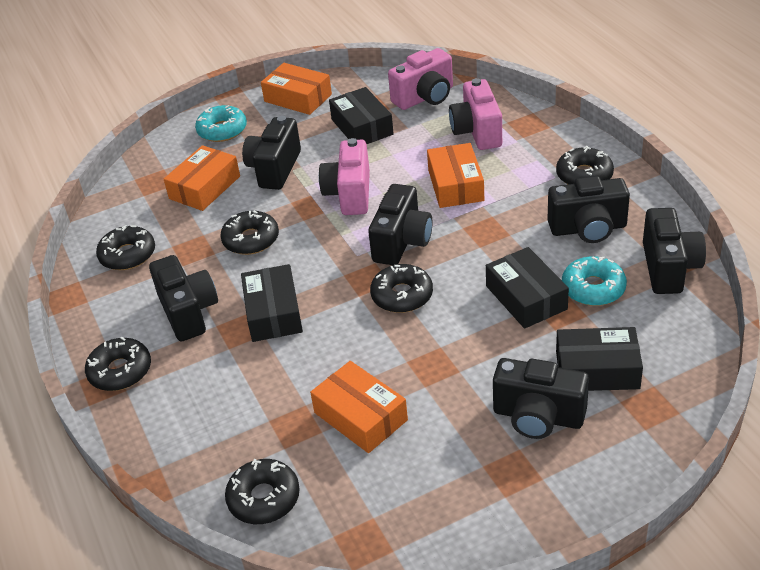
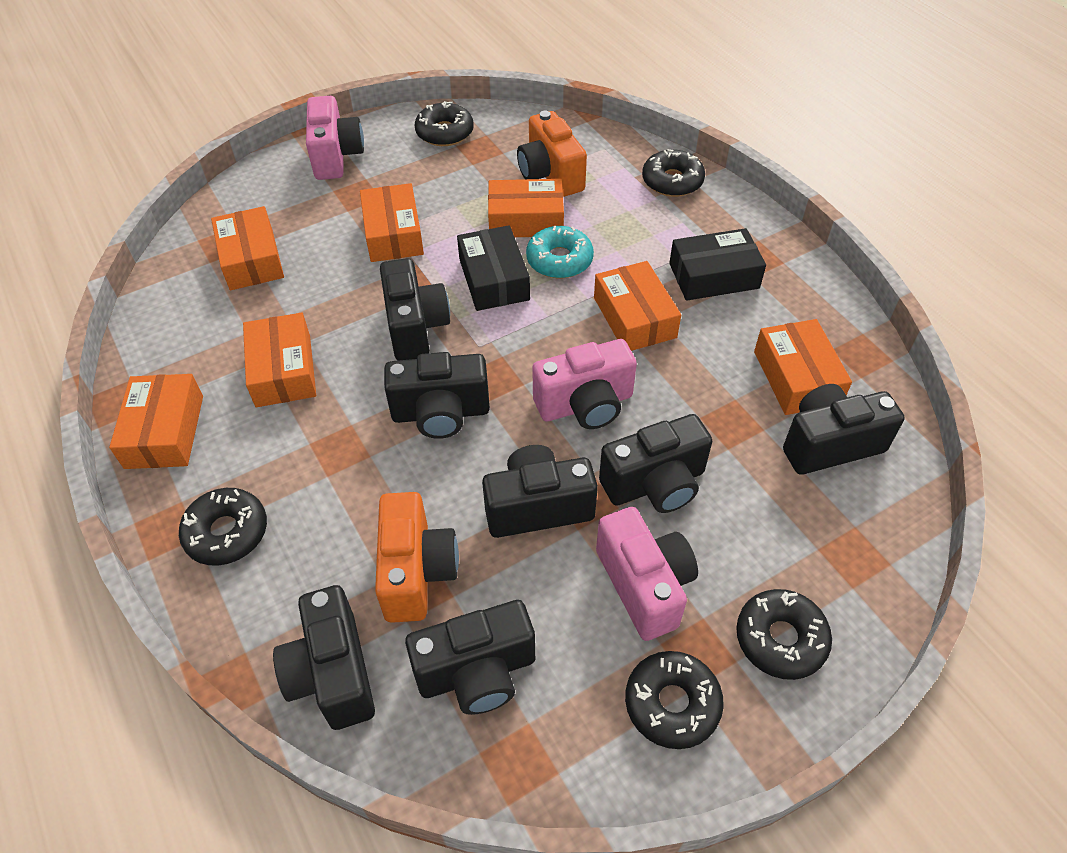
black box: [241,264,303,342] [329,87,394,144] [486,247,569,329] [556,327,643,391] = 4 -> [457,225,530,311] [669,228,766,301] = 2
black camera: [149,255,218,341] [242,116,301,190] [368,184,433,265] [493,358,589,439] [547,176,630,243] [643,208,706,294] = 6 -> [273,585,375,730] [380,258,450,361] [384,352,490,439] [405,600,535,715] [482,445,598,538] [599,414,712,513] [783,384,905,475] = 7
black donut: [85,337,151,391] [96,225,155,270] [220,210,279,255] [225,459,300,524] [370,264,433,313] [556,146,614,184] = 6 -> [179,488,267,565] [415,101,474,146] [625,651,724,749] [642,149,705,197] [736,589,832,680] = 5
orange box: [164,145,240,211] [261,63,332,115] [310,361,408,453] [427,143,484,208] = 4 -> [109,374,203,469] [211,206,284,290] [243,313,316,407] [360,183,424,262] [488,179,564,237] [594,261,681,351] [754,319,852,415] = 7
orange camera: none = 0 -> [375,492,459,623] [517,111,587,197] = 2
turquoise donut: [195,105,247,142] [562,256,627,306] = 2 -> [526,226,594,278] = 1

